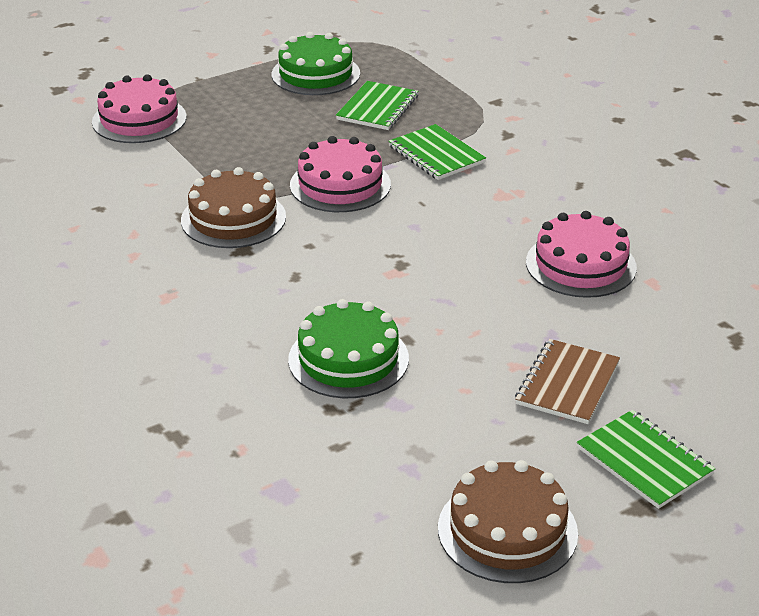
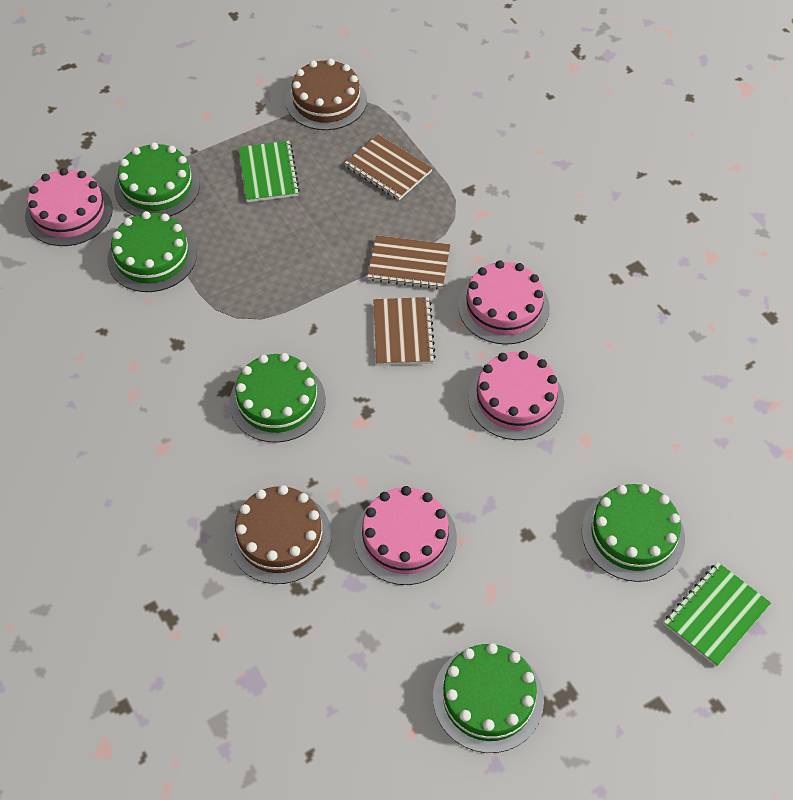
brown notebook: [515,339,620,424] = 1 -> [345,134,433,200] [367,235,450,290] [373,297,436,366] = 3
green cake: [272,32,360,95] [288,299,409,398] = 2 -> [107,211,197,292] [114,142,200,217] [229,353,326,443] [433,643,544,753] [582,484,685,582] = 5
green notebook: [336,81,418,130] [389,124,486,180] [577,410,716,509] = 3 -> [239,141,300,202] [664,562,771,667] = 2
pink cake: [92,74,187,143] [290,136,391,212] [526,211,637,298] = 3 -> [25,168,113,246] [354,486,457,585] [458,260,550,345] [468,351,564,440] = 4

